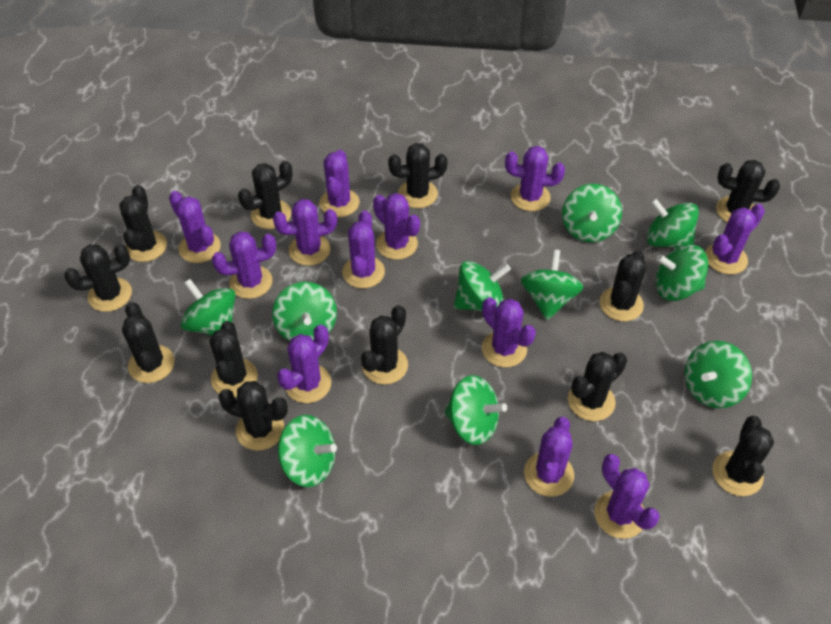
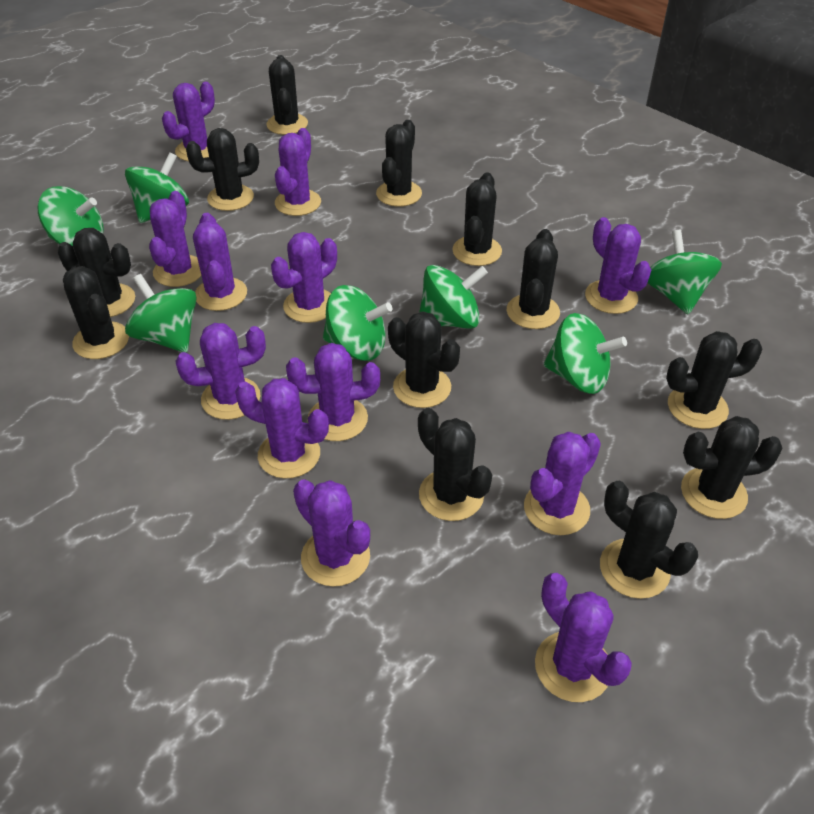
green spinning top: [181,279,235,336] [272,282,337,341] [278,415,337,487] [444,375,507,445] [454,261,511,311] [521,249,584,320] [562,184,622,242] [646,198,699,248] [655,245,708,301] [684,341,752,408] = 10 -> [38,186,104,246] [125,152,189,223] [125,274,197,353] [323,285,392,361] [419,265,488,329] [544,313,627,394] [647,230,722,314] = 7

